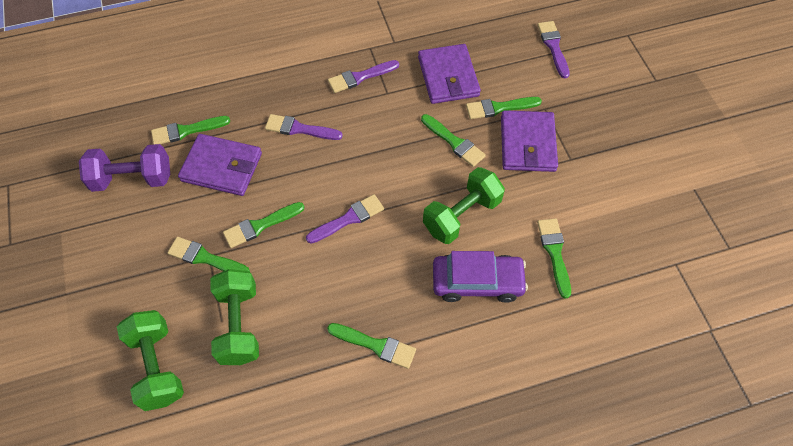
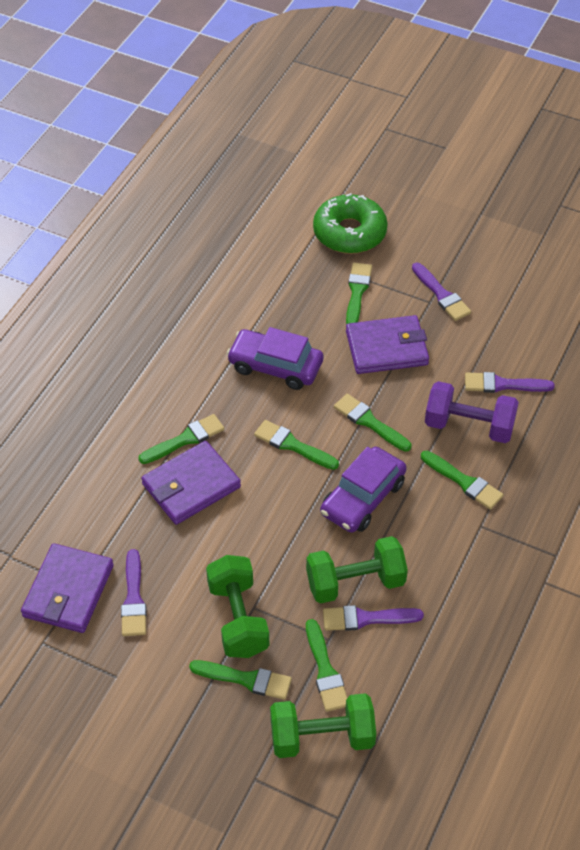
green donut: none = 0 -> [313,193,388,254] = 1
purple car: [433,251,528,303] = 1 -> [227,327,323,390] [320,447,407,533] = 2

